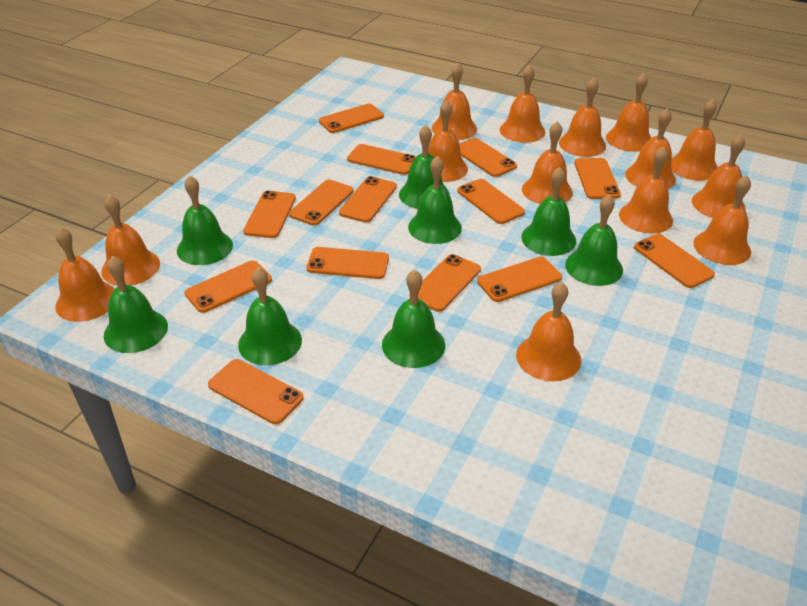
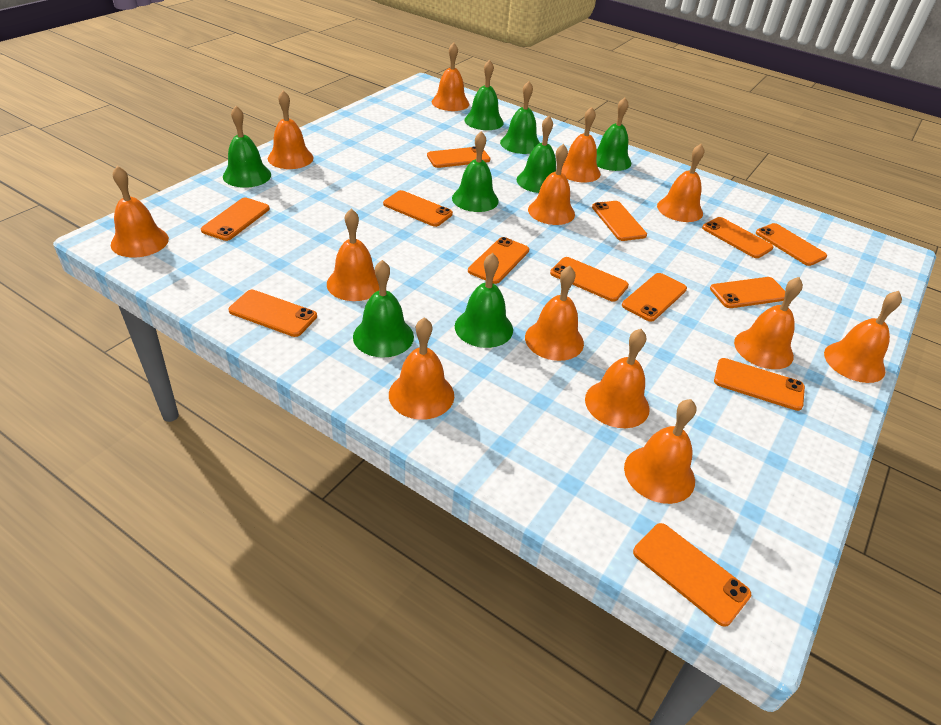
orange bell: [55,227,115,322] [101,194,160,286] [428,100,468,182] [432,63,477,140] [500,65,545,143] [516,282,581,381] [522,121,573,204] [559,78,606,157] [606,73,652,152] [619,147,673,233] [625,108,676,189] [671,99,718,181] [692,134,745,218] [693,175,751,265] = 14 -> [111,166,169,258] [268,90,314,169] [327,209,379,301] [389,317,454,420] [432,43,469,111] [525,266,584,361] [528,144,575,225] [561,107,601,182] [585,329,650,428] [624,399,697,504] [657,144,704,222] [734,277,803,369] [824,291,902,383] = 13
orange phone: [184,260,272,313] [208,359,304,424] [243,191,296,238] [289,179,354,226] [306,247,389,279] [319,104,384,133] [339,176,397,222] [347,144,416,175] [410,254,481,312] [458,179,525,224] [459,138,517,177] [477,257,562,302] [574,158,621,199] [634,234,715,288] = 14 -> [201,198,270,241] [228,290,317,337] [383,190,453,227] [427,146,490,168] [468,237,529,284] [550,257,629,302] [592,201,647,241] [622,273,687,322] [633,523,751,627] [702,217,773,258] [710,277,785,308] [714,358,805,411] [756,223,827,266] = 13

